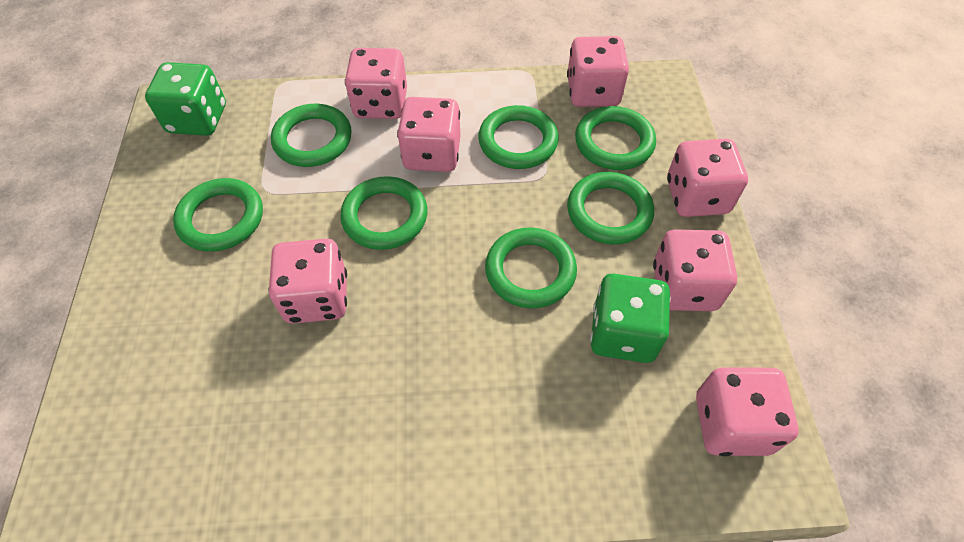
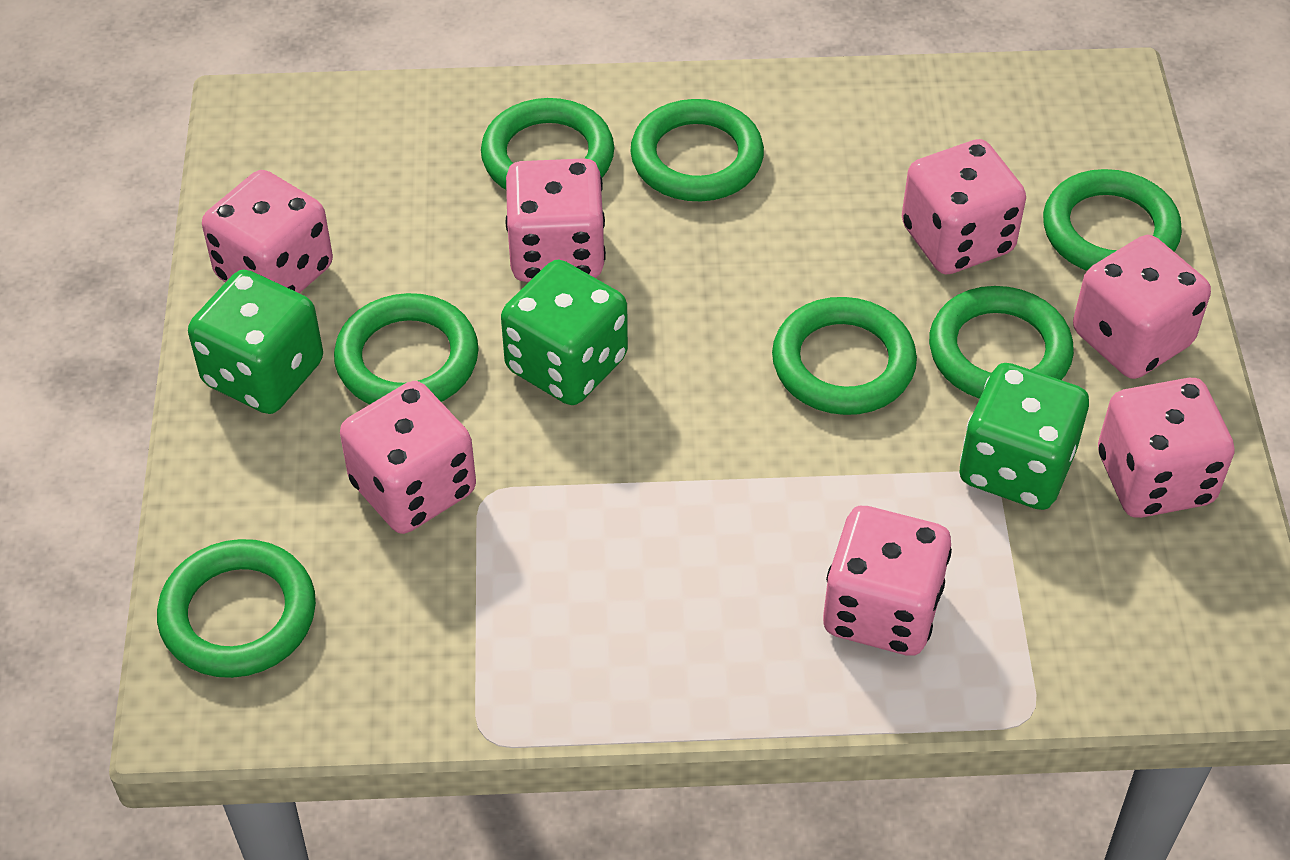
green dice: [145,62,226,136] [590,273,671,363] = 2 -> [188,270,323,414] [501,260,628,405] [960,363,1089,510] = 3

